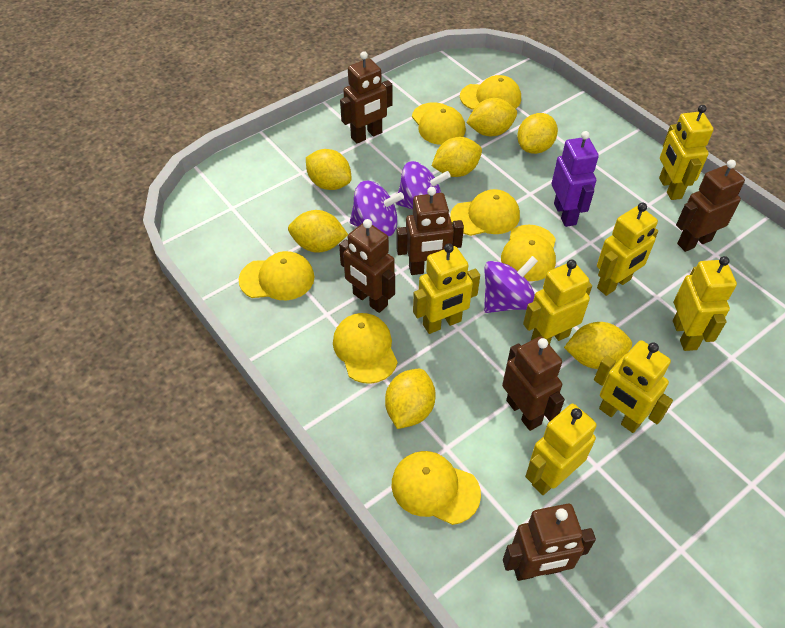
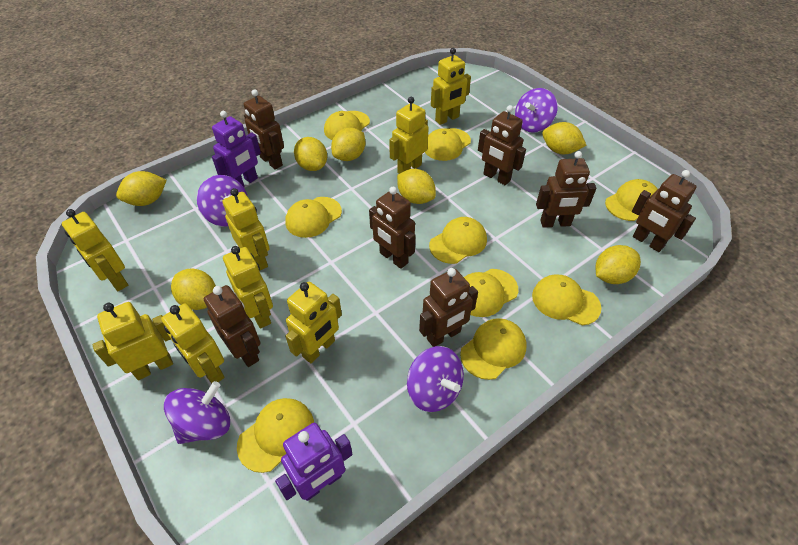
brown robot: [339,219,395,313] [340,51,392,143] [396,187,464,275] [502,336,565,431] [503,504,596,581] [676,160,745,252] = 6 -> [204,285,260,367] [244,89,284,170] [369,187,415,269] [419,268,478,347] [478,105,526,185] [536,151,596,228] [632,170,697,252] = 7
purple robot: [552,131,599,227] = 1 -> [212,111,261,187] [275,423,352,501] = 2
purple spinning top: [350,180,404,237] [396,161,451,210] [484,256,538,313] = 3 -> [164,381,230,444] [197,175,248,226] [407,346,464,412] [515,88,558,133] = 4
yellow cap: [238,251,314,300] [333,313,398,384] [392,451,481,525] [412,102,466,145] [450,189,520,236] [460,75,521,110] [501,225,556,281] = 7 -> [237,398,314,473] [285,197,342,238] [324,111,370,140] [425,128,471,161] [429,217,487,264] [460,318,527,380] [464,269,518,317] [532,274,601,325] [605,179,658,221] = 9
yellow robot: [413,243,480,334] [523,259,592,345] [525,404,597,495] [594,340,673,433] [597,203,658,296] [659,105,714,200] [673,256,737,351] = 7 -> [62,209,128,291] [93,302,173,380] [161,303,225,384] [222,188,270,271] [223,246,273,329] [285,282,342,363] [389,97,429,174] [431,48,471,125] = 8

